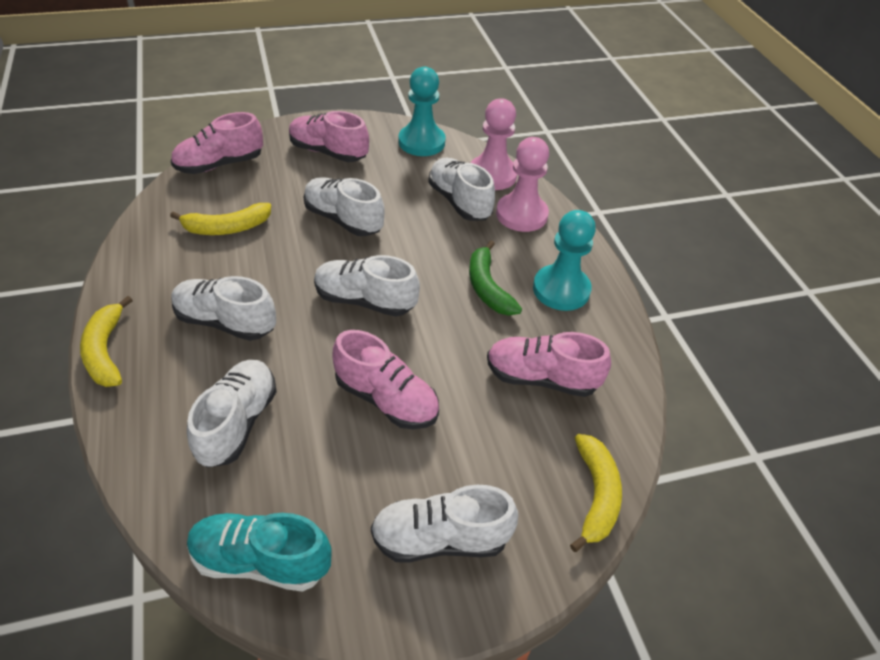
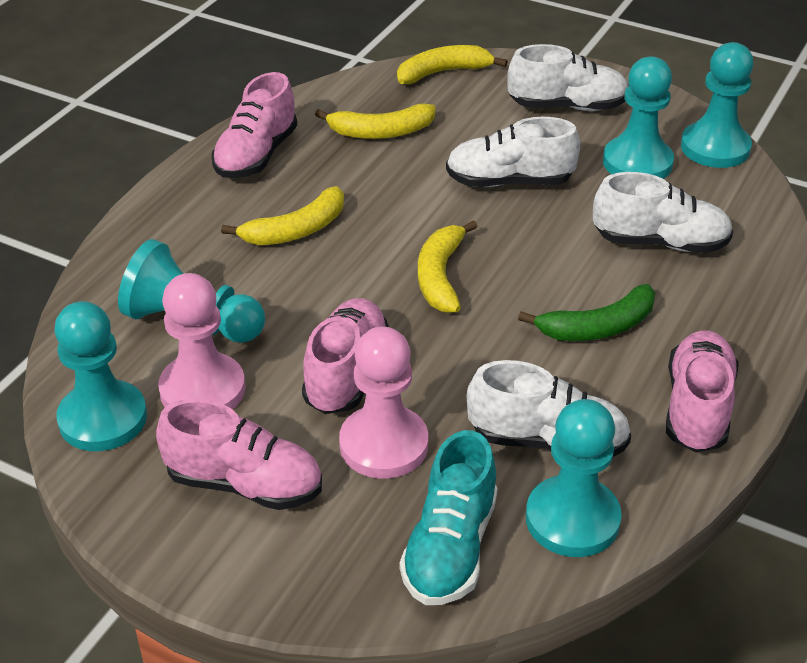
turquoise pawn: [398,67,446,156] [533,210,596,311] = 2 -> [55,301,147,451] [118,239,265,343] [526,399,622,557] [603,56,674,179] [681,42,754,168] = 5
white shoe: [171,276,276,341] [187,360,277,467] [304,177,385,236] [314,255,420,316] [371,485,518,563] [428,158,495,221] = 6 -> [446,117,580,187] [467,360,631,457] [507,44,628,111] [593,172,733,253] = 4
yellow banana: [80,296,133,387] [170,203,271,235] [570,434,622,552] = 3 -> [221,186,344,245] [315,103,436,139] [397,45,508,84] [418,220,478,313] = 4

